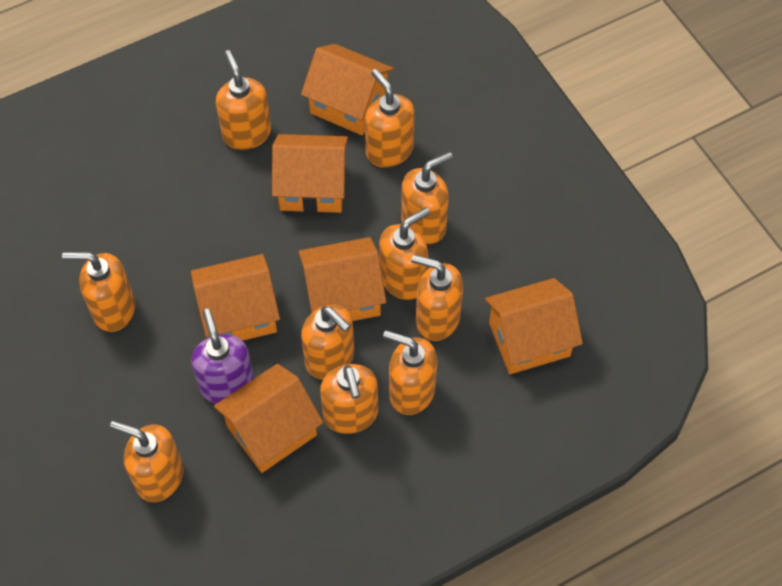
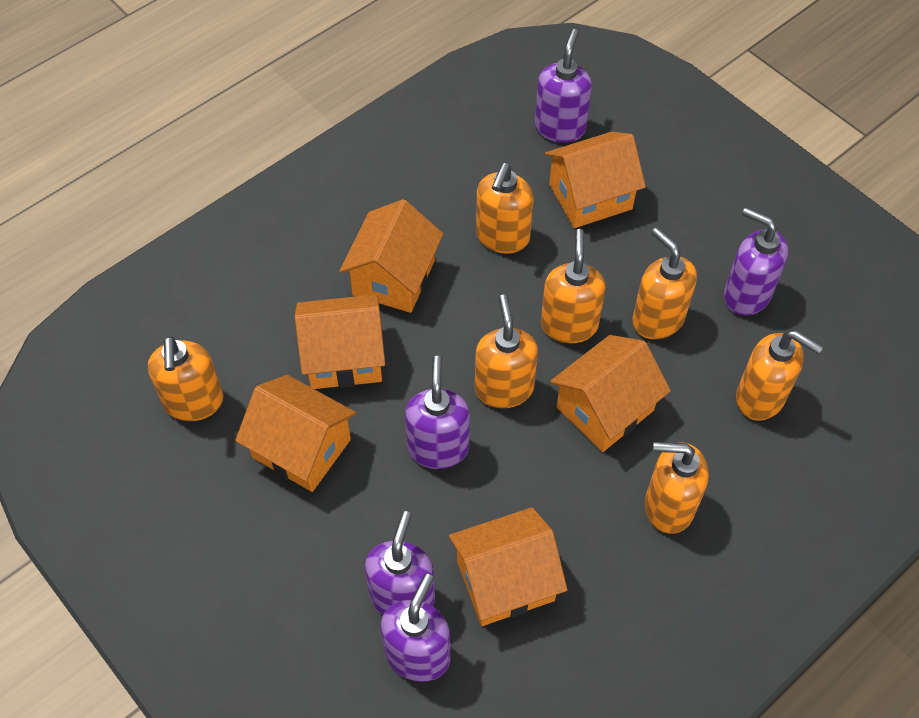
orange soap dispenser: [62,252,136,332] [110,420,183,502] [216,50,271,150] [301,305,354,379] [320,364,378,434] [365,69,415,168] [379,207,430,300] [383,330,437,415] [401,152,453,244] [411,255,463,341] = 10 -> [148,336,224,421] [475,294,538,408] [476,163,534,254] [541,229,606,343] [632,228,697,339] [645,442,709,534] [736,330,823,421] = 7
purple soap dispenser: [191,309,254,404] = 1 -> [365,511,435,615] [381,574,450,682] [405,356,470,469] [535,29,592,143] [724,208,788,316] = 5

